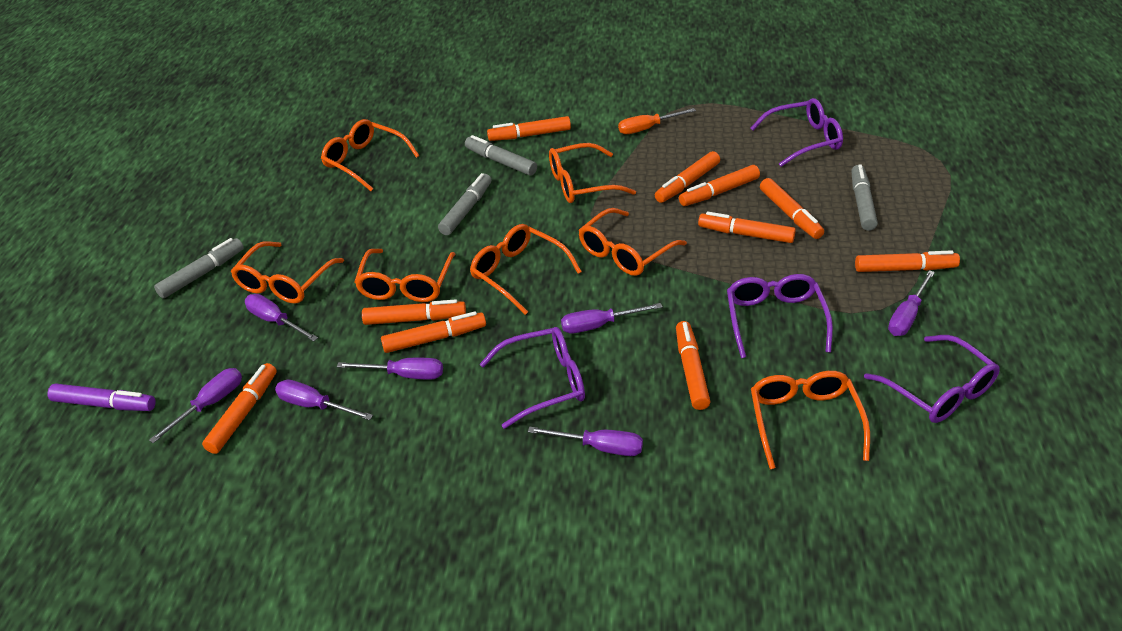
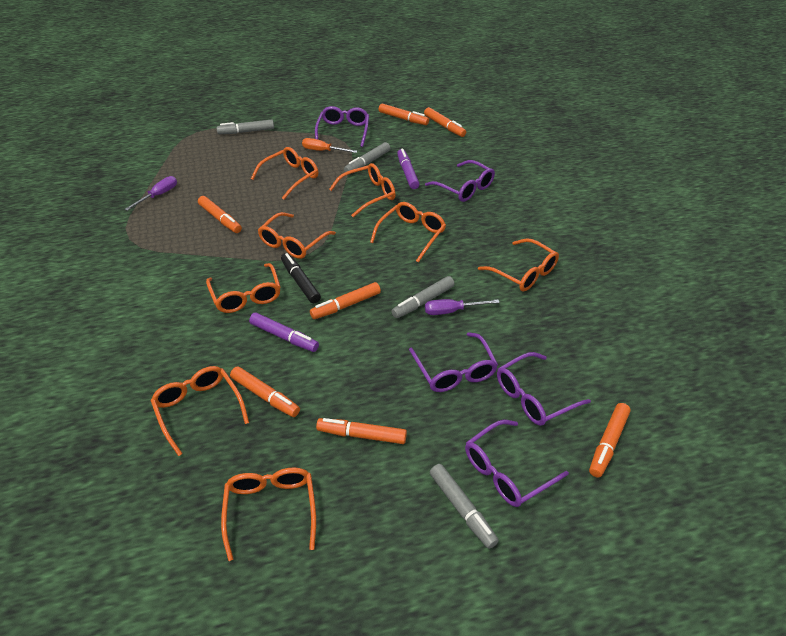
black marker: none = 0 -> [281,253,321,303] = 1
orange glasses: [231,241,344,304] [321,119,419,191] [354,249,455,302] [470,224,582,315] [549,143,636,203] [578,208,687,276] [751,371,870,469] = 7 -> [151,366,249,456] [206,263,280,313] [221,467,316,561] [251,147,318,200] [258,212,336,259] [329,163,396,217] [370,202,446,263] [478,238,559,292] = 8
orange marker: [202,363,277,454] [362,299,466,325] [381,311,486,353] [487,116,571,141] [655,151,720,203] [676,321,710,410] [679,165,760,206] [698,212,796,243] [760,178,824,239] [855,250,960,272] = 10 -> [198,196,242,233] [230,366,300,417] [310,282,381,319] [316,418,407,444] [379,103,429,125] [424,107,466,137] [589,403,631,478] = 7
purple glasses: [480,327,585,429] [727,274,833,358] [750,98,843,167] [864,335,1000,423] = 4 -> [315,106,369,147] [409,332,498,392] [425,160,495,202] [465,420,569,507] [497,352,591,426] = 5
purple marker: [47,383,156,411] = 1 -> [249,312,319,352] [397,148,419,189] = 2
purple screwdriver: [149,368,242,443] [245,294,318,341] [275,380,373,420] [337,358,443,380] [528,427,643,456] [561,303,662,334] [888,270,935,336] = 7 -> [125,176,177,211] [425,299,500,315] = 2

